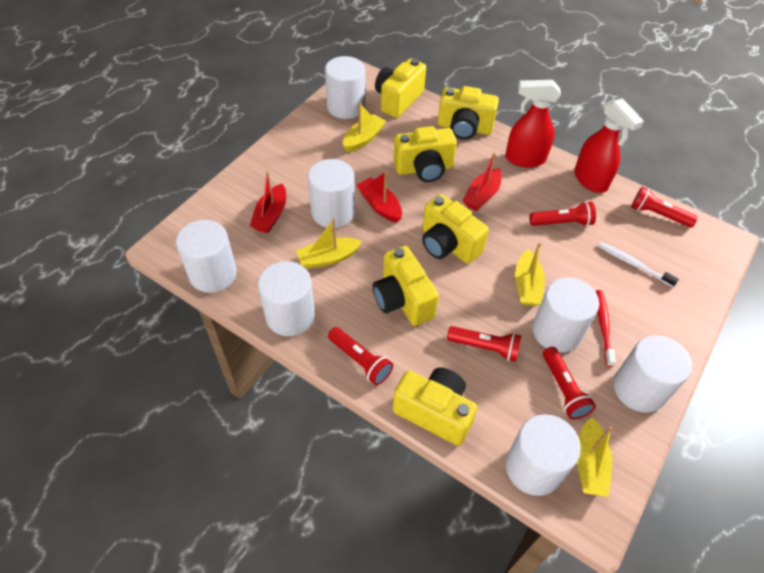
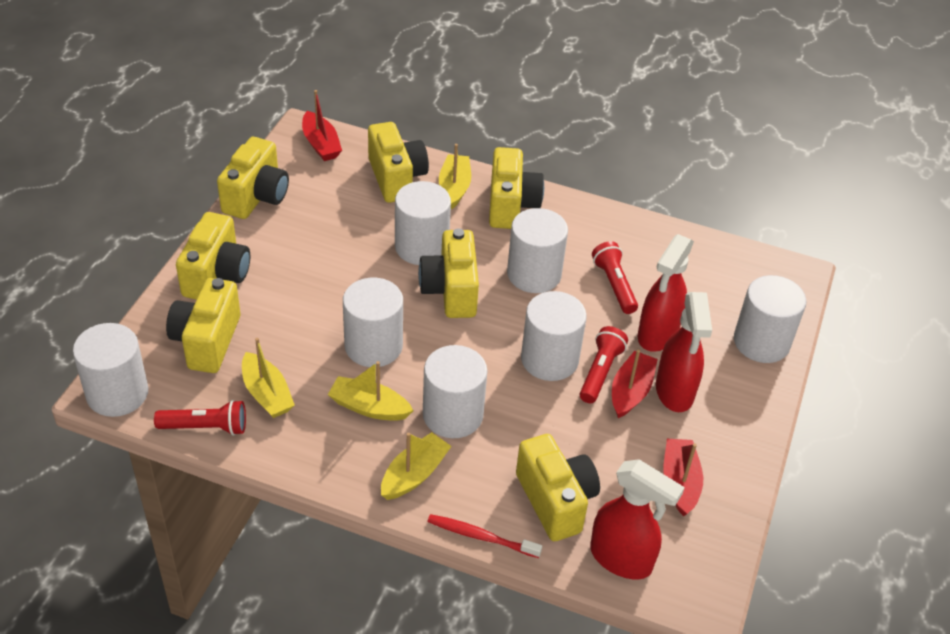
red flashlight: [328,327,393,385] [447,326,521,362] [529,201,596,226] [543,347,596,419] [631,187,698,228] = 5 -> [154,400,246,436] [580,326,628,403] [592,241,638,314] = 3
red spray bottle: [505,80,561,168] [574,98,644,193] = 2 -> [590,459,685,580] [638,234,694,352] [656,292,712,412] = 3
white toothbrush: [598,242,679,287] = 1 -> none = 0
yellow camera: [373,246,439,326] [375,58,426,118] [393,126,457,182] [393,367,477,446] [422,194,489,264] [438,86,499,140] = 6 -> [166,278,240,373] [176,212,250,300] [217,137,289,219] [368,122,429,203] [418,228,479,318] [489,147,544,229] [516,434,600,541] = 7

